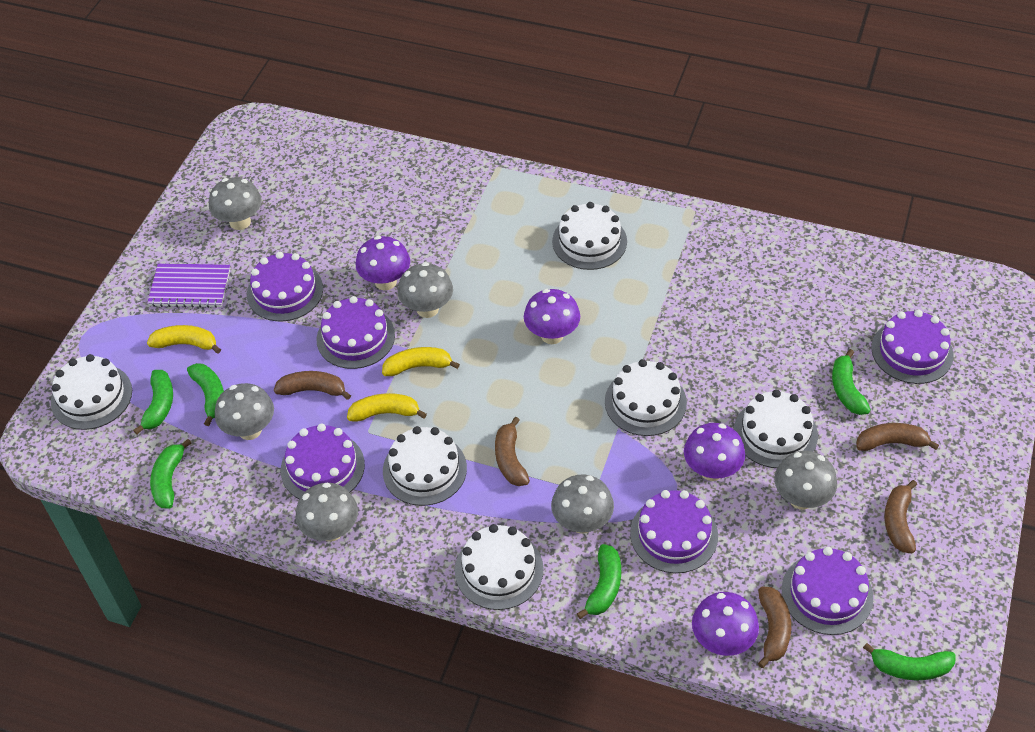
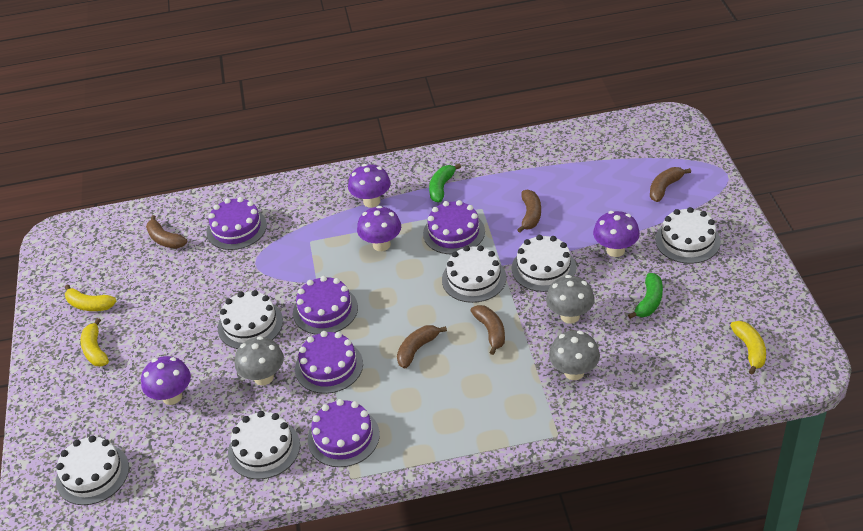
green banana: [133,370,173,435] [150,439,191,509] [187,363,224,426] [577,544,621,619] [832,349,871,415] [863,643,956,680] = 6 -> [429,164,461,202] [628,273,663,319] = 2
grey mushroom: [209,177,262,230] [215,383,274,440] [296,483,358,542] [398,262,453,318] [551,474,614,534] [774,451,837,510] = 6 -> [235,336,284,386] [546,275,595,324] [549,331,600,380] = 3
purple cake: [247,252,323,322] [281,423,365,499] [316,296,395,369] [630,490,718,573] [782,547,873,635] [871,310,953,384] = 6 -> [207,197,267,250] [293,276,358,335] [295,331,363,394] [308,399,380,467] [423,200,485,254] = 5
purple notebook: [147,263,231,308] = 1 -> none = 0

